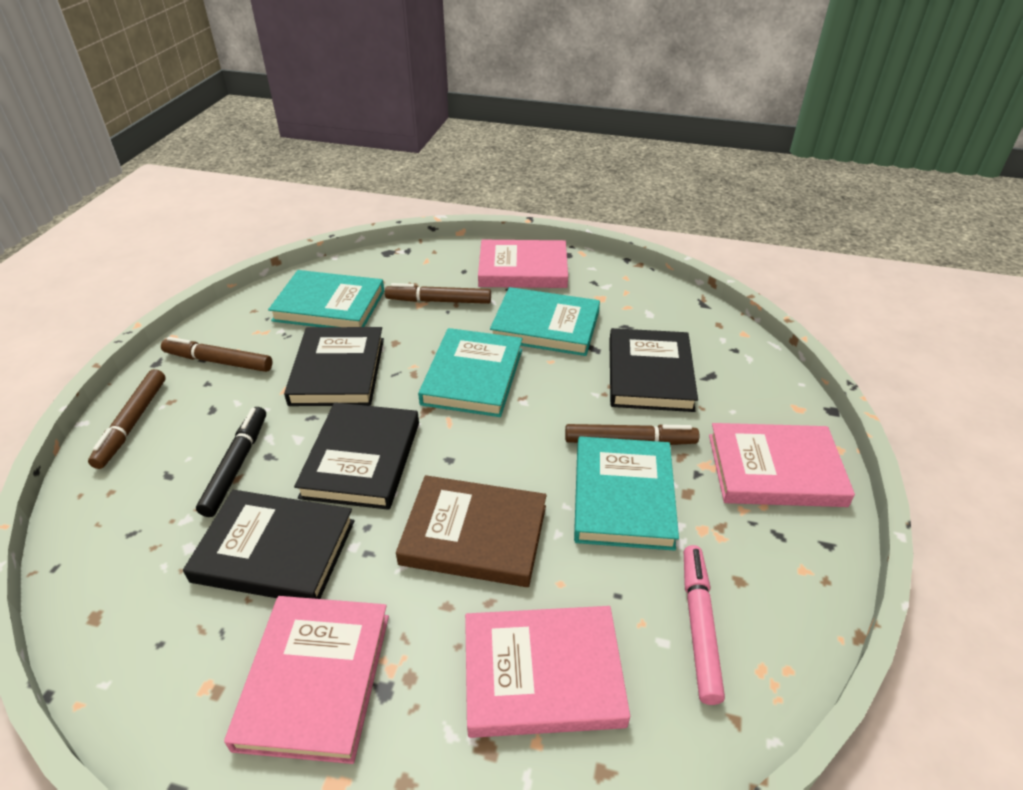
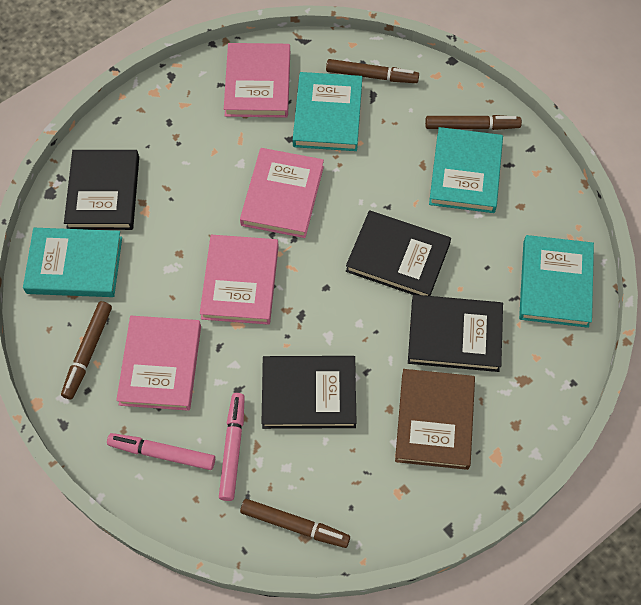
black marker: [196,407,266,517] = 1 -> none = 0
pink marker: [684,545,725,705] = 1 -> [107,433,215,470] [219,393,245,501] = 2

